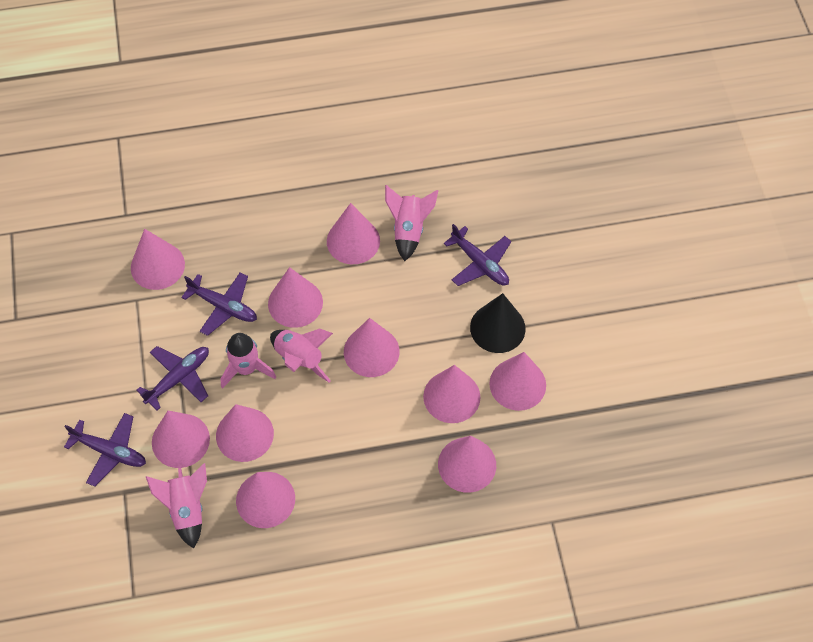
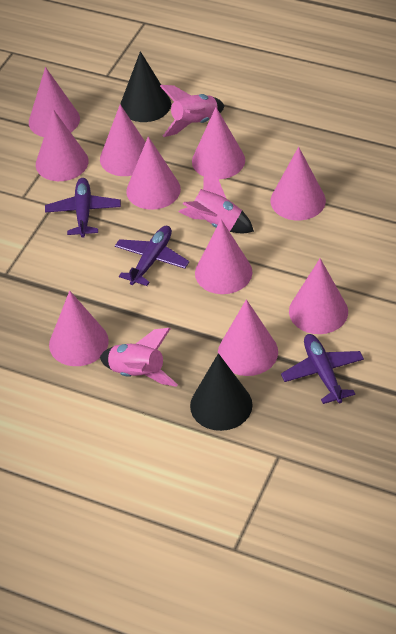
black cone: [470,293,526,353] = 1 -> [121,51,171,122] [190,353,253,431] = 2
pink rocket: [145,463,207,549] [221,333,276,389] [270,328,333,382] [385,185,439,261] = 4 -> [100,328,178,387] [160,85,225,137] [179,167,254,233] = 3
purple plane: [64,413,146,487] [136,346,209,410] [181,272,257,336] [444,224,511,286] = 4 -> [45,178,121,238] [115,226,189,286] [281,334,364,404] = 3

